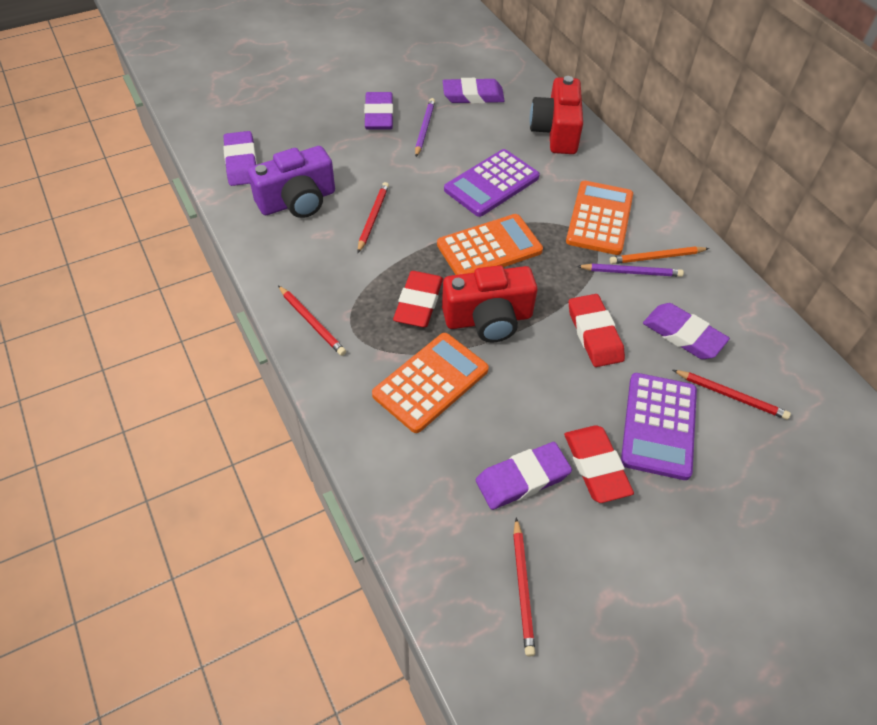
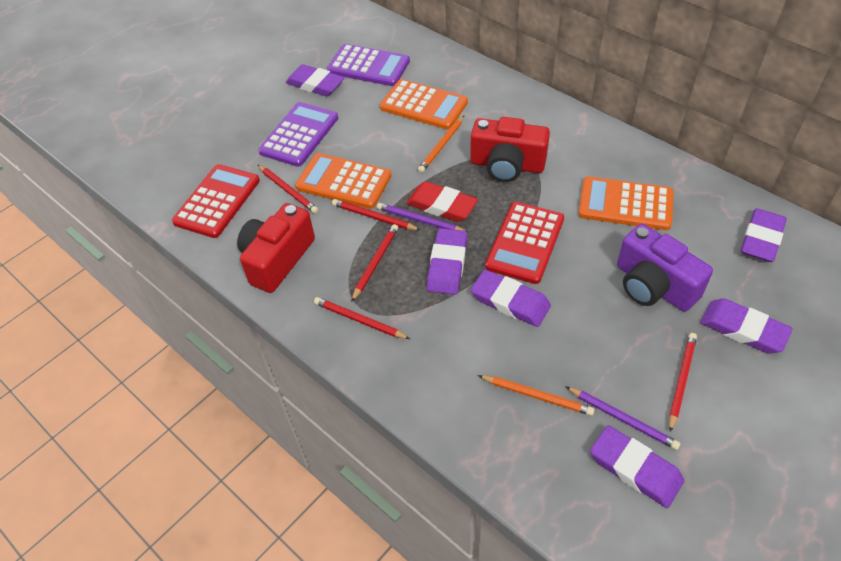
orange pencil: [610,247,709,264] = 1 -> [418,116,464,173] [478,375,595,416] = 2
purple eraser: [223,131,257,186] [364,92,393,130] [443,78,505,104] [476,442,572,510] [643,303,730,359] = 5 -> [285,64,345,96] [427,228,468,295] [471,270,551,327] [590,425,684,508] [700,298,793,354] [741,208,787,262] = 6
red calculator: none = 0 -> [172,164,260,238] [485,202,564,284] = 2
red eraser: [393,271,443,327] [564,425,634,503] [569,294,625,367] = 3 -> [406,181,478,222] = 1
red pencil: [278,285,346,356] [357,182,389,253] [513,517,535,657] [673,370,791,420] = 4 -> [258,165,318,213] [314,297,410,339] [332,199,420,230] [351,224,398,302] [669,333,697,432] = 5

